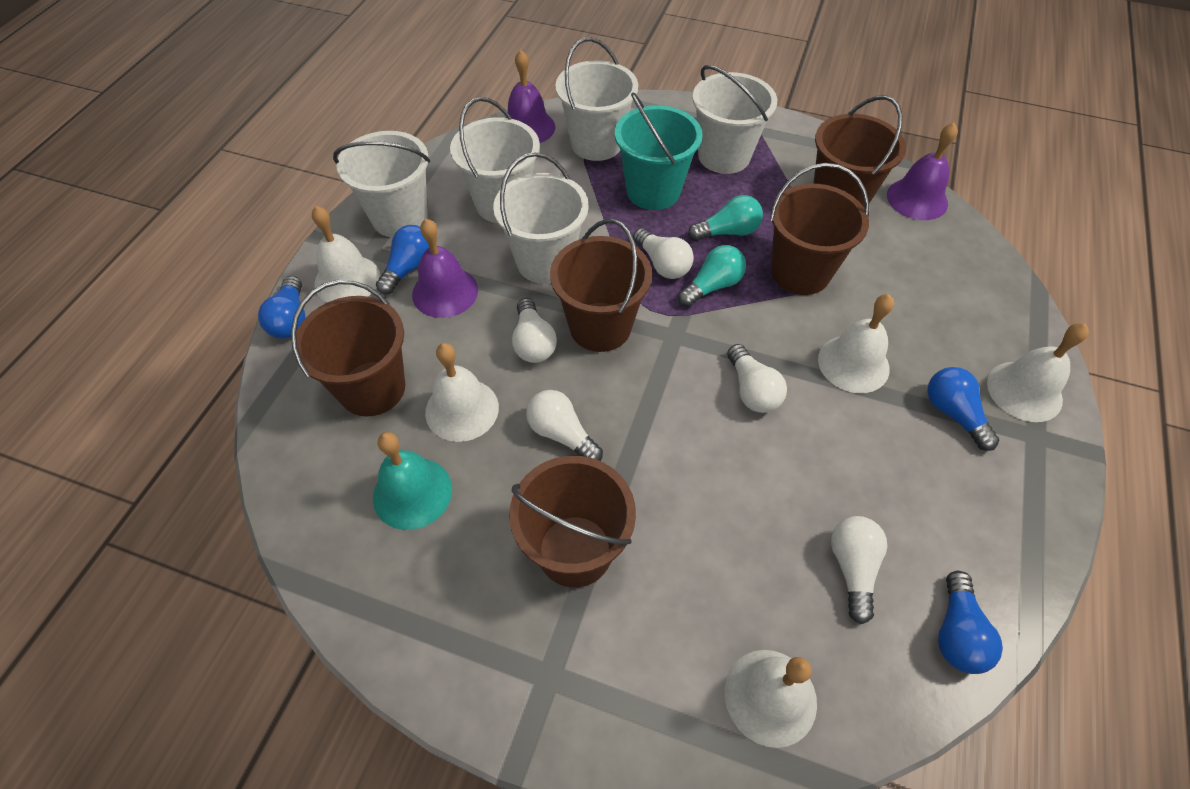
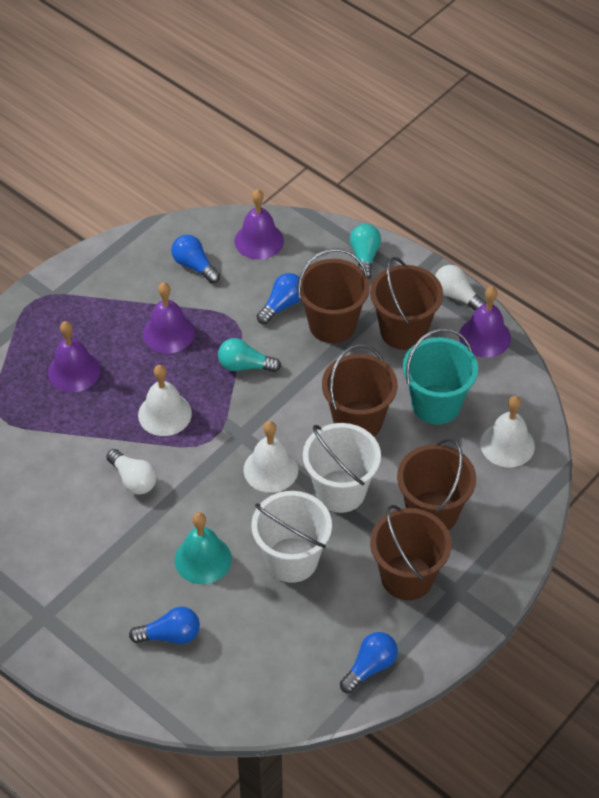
purple bell: [412,219,478,318] [506,50,555,143] [887,122,958,220] = 3 -> [48,321,101,392] [143,282,195,353] [235,189,284,260] [459,287,511,358] = 4
white bell: [312,206,380,302] [425,343,499,442] [725,650,817,748] [818,294,894,393] [987,323,1089,422] = 5 -> [138,365,192,436] [244,421,298,493] [480,396,535,468] = 3
white bucket: [333,131,430,237] [450,97,540,223] [493,152,589,284] [555,37,638,161] [692,65,777,174] = 5 -> [251,491,332,583] [303,423,381,513] = 2
white light bulb: [512,298,557,363] [526,390,603,461] [633,228,694,279] [727,344,787,413] [831,516,887,624] = 5 -> [106,449,157,495] [435,265,487,310] = 2

